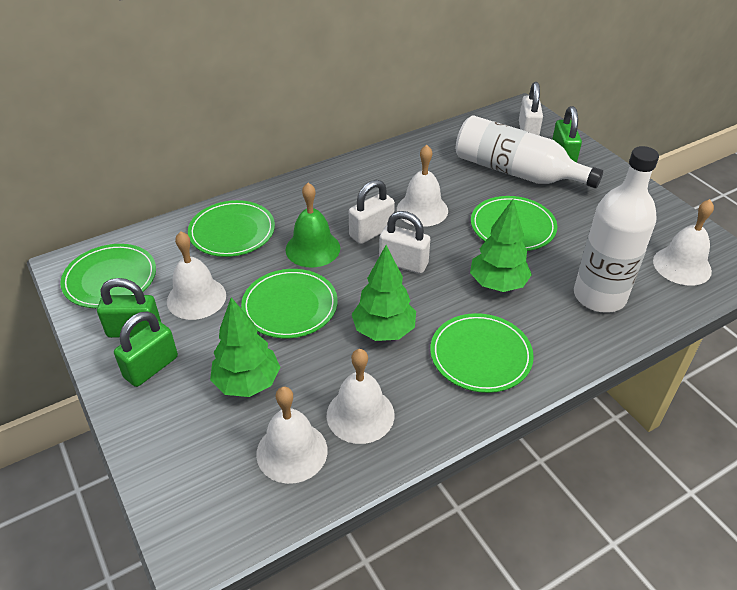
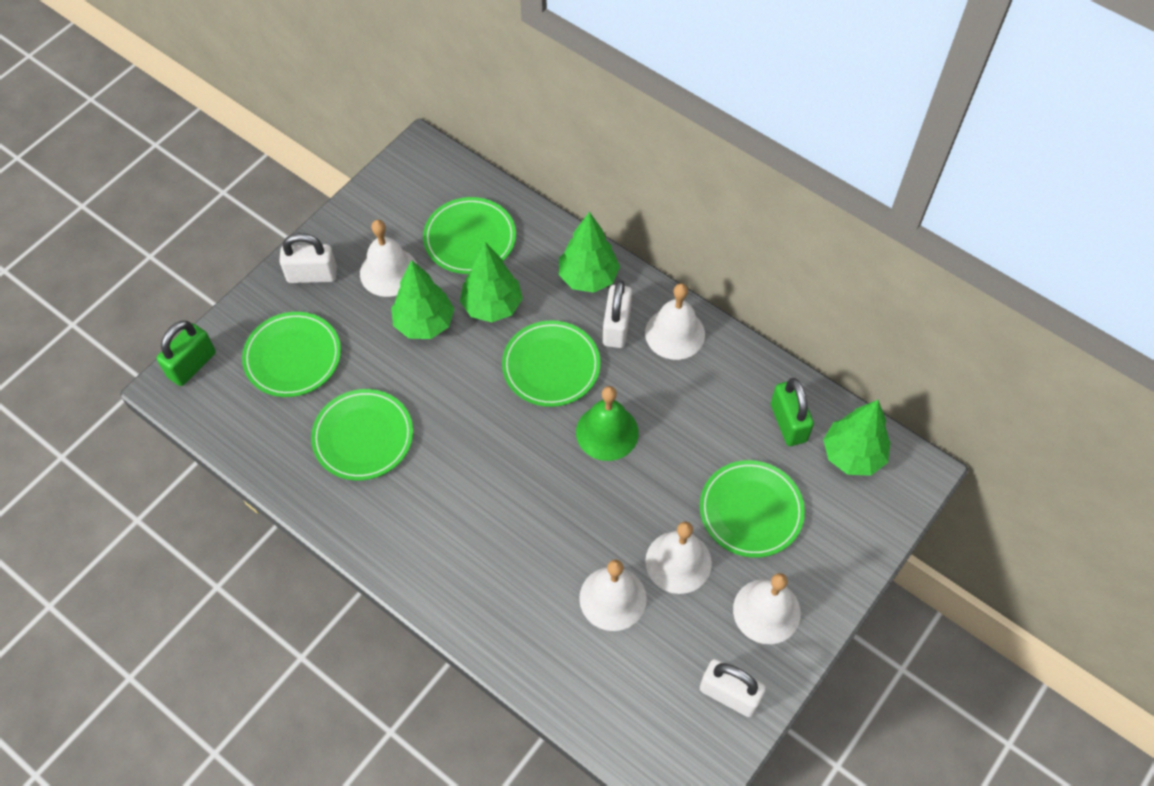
green padlock: [97,278,161,338] [114,311,178,387] [552,106,582,162] = 3 -> [157,321,216,386] [771,378,814,446] = 2
green tree: [210,297,281,397] [352,245,416,341] [470,199,532,292] = 3 -> [391,260,454,339] [460,242,523,322] [559,212,620,293] [823,400,890,476] = 4
white bottle: [456,115,603,188] [574,146,659,313] = 2 -> none = 0

